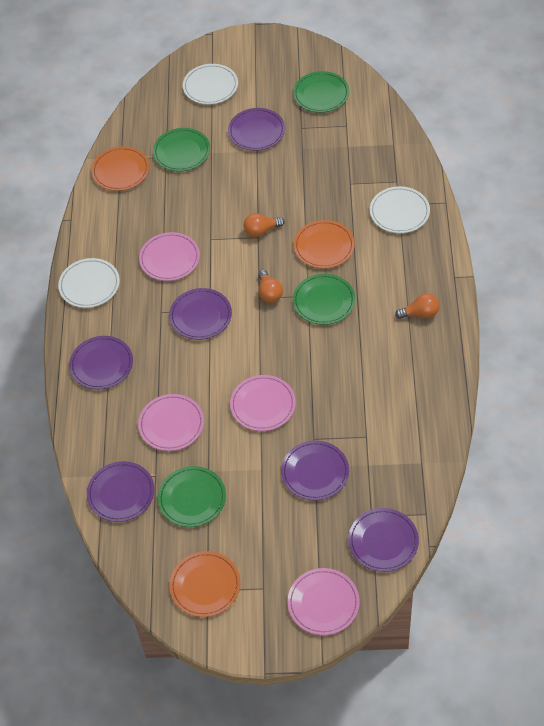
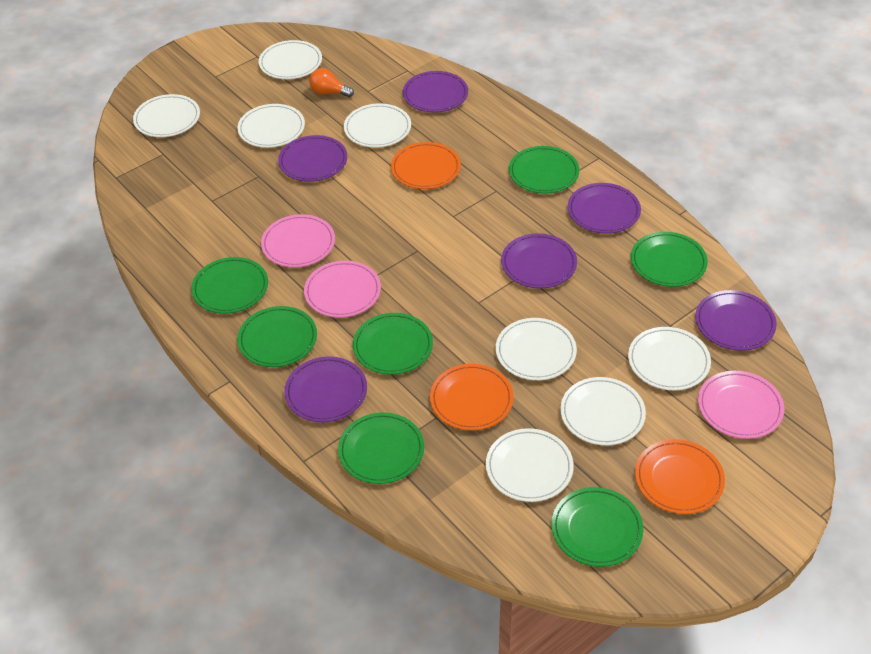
green plate: [153,128,210,171] [158,466,226,527] [293,71,349,113] [293,274,355,325] = 4 -> [191,257,268,314] [237,306,317,367] [338,412,424,484] [353,313,433,375] [509,146,579,194] [551,487,644,567] [631,232,708,287] = 7
orange light bulb: [244,213,285,237] [258,270,283,303] [395,293,440,319] = 3 -> [309,68,354,97] = 1
pink plate: [138,394,204,451] [139,232,200,281] [230,375,296,431] [288,568,360,635] = 4 -> [261,214,335,267] [304,260,381,318] [698,371,784,439] = 3
white plate: [58,258,120,308] [183,64,238,104] [370,186,430,233] = 3 -> [133,94,200,137] [237,104,305,148] [259,40,322,79] [344,103,411,148] [486,428,574,502] [496,318,577,380] [560,377,646,445] [628,327,711,390] = 8

